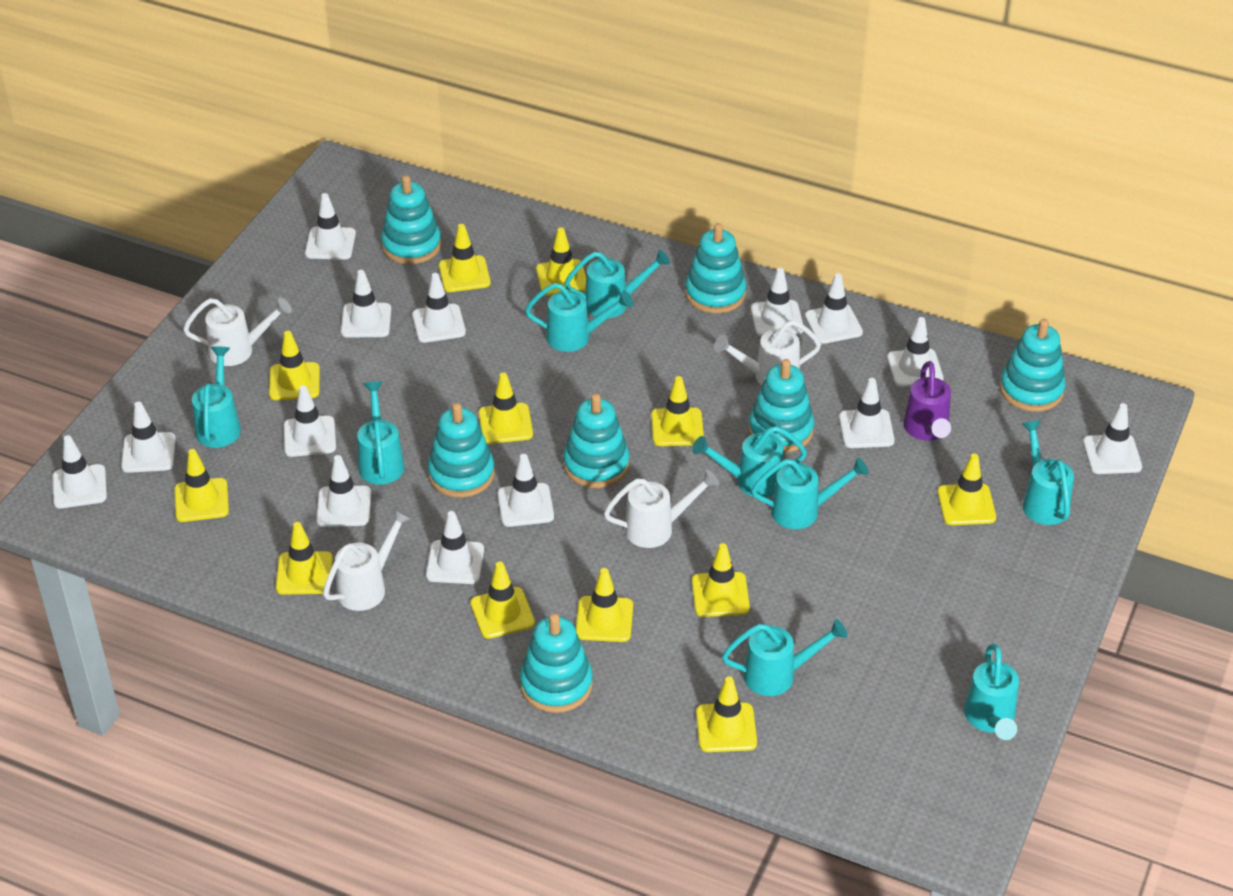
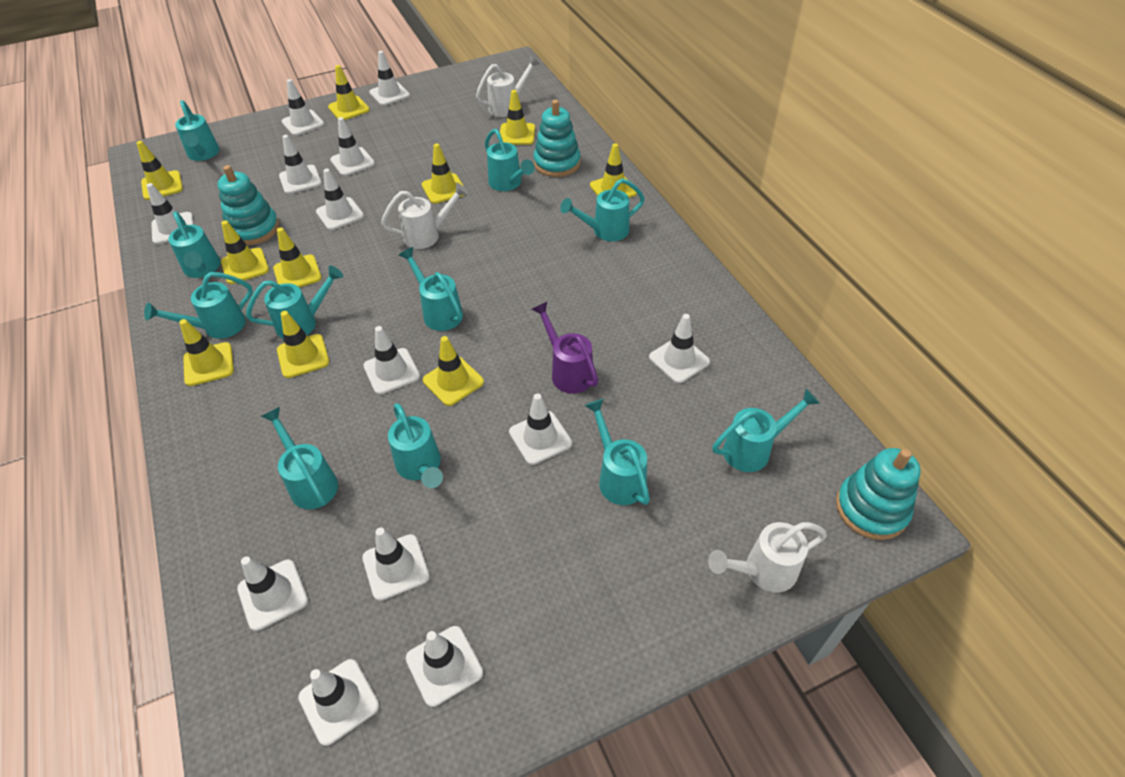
turquoise stacking toy: [381,175,441,264] [428,403,495,498] [520,613,593,713] [563,393,630,488] [685,223,747,314] [748,359,814,453] [1000,319,1066,412] = 7 -> [218,165,279,246] [534,100,580,177] [836,448,921,540] = 3
turquoise watering can: [192,347,241,448] [357,381,404,485] [525,283,633,352] [565,250,670,318] [692,426,807,498] [722,619,848,696] [751,457,869,529] [964,644,1019,740] [1022,420,1074,525] = 9 -> [144,272,253,339] [168,212,221,278] [175,100,220,161] [246,265,343,339] [261,407,338,509] [388,403,443,488] [399,247,463,331] [485,129,535,191] [560,178,645,241] [585,399,650,505] [712,389,820,472] = 11
white traffic cone: [53,435,107,508] [121,401,176,473] [284,385,336,457] [305,193,356,260] [316,455,371,527] [341,270,391,337] [412,273,466,343] [426,511,484,584] [497,454,554,527] [751,268,803,336] [805,273,863,344] [839,378,895,448] [887,317,944,387] [1083,403,1142,474] = 14 -> [146,183,194,244] [237,556,308,631] [279,135,322,194] [282,79,324,136] [298,659,379,746] [316,169,364,230] [330,117,375,176] [362,527,430,601] [363,326,420,395] [369,51,410,106] [406,626,483,707] [509,394,572,465] [649,314,710,383] = 13
white watering can: [183,298,292,366] [323,508,412,611] [604,469,719,548] [714,320,821,386] = 4 -> [381,183,468,249] [476,56,540,117] [708,522,827,592] = 3
yellow traffic cone: [175,449,229,522] [269,331,320,400] [276,522,333,595] [439,224,491,292] [470,562,535,639] [479,372,533,444] [536,227,586,296] [576,568,633,642] [651,376,704,446] [692,543,750,617] [696,677,757,752] [938,453,996,525] = 12 -> [137,141,183,200] [179,319,234,386] [221,220,269,284] [273,227,322,287] [277,311,329,378] [328,65,370,120] [422,143,466,204] [423,336,484,406] [500,90,535,145] [590,143,637,198] = 10

